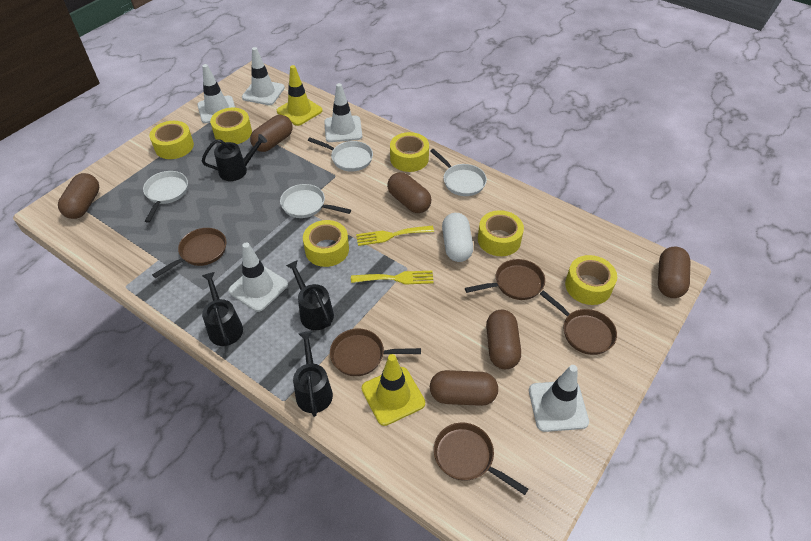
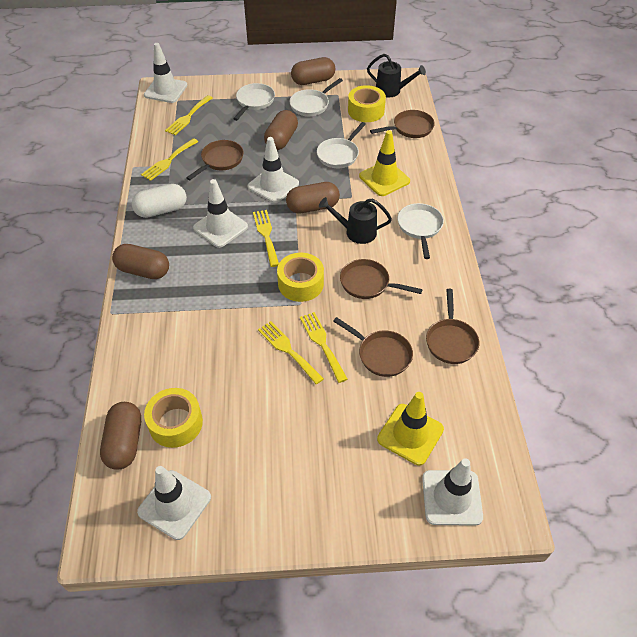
black watering can: [202,134,267,181] [202,272,243,346] [286,260,334,330] [293,331,333,417] = 4 -> [319,197,392,244] [367,54,426,97] = 2
brown capsule: [58,173,99,219] [250,115,293,152] [387,172,431,213] [430,370,498,406] [486,310,521,369] [658,247,690,298] = 6 -> [100,402,141,470] [112,244,169,279] [264,110,298,150] [286,182,340,214] [291,57,335,85] = 5
yellow fork: [351,271,434,284] [356,225,434,246] = 2 -> [141,138,198,181] [165,95,213,135] [253,210,279,267] [258,321,324,384] [300,312,348,383] = 5
yellow tape: [149,121,194,159] [210,108,252,144] [303,220,349,267] [390,132,429,172] [478,210,524,256] [565,255,617,305] = 6 -> [144,388,203,448] [277,253,324,302] [348,85,386,122] = 3

